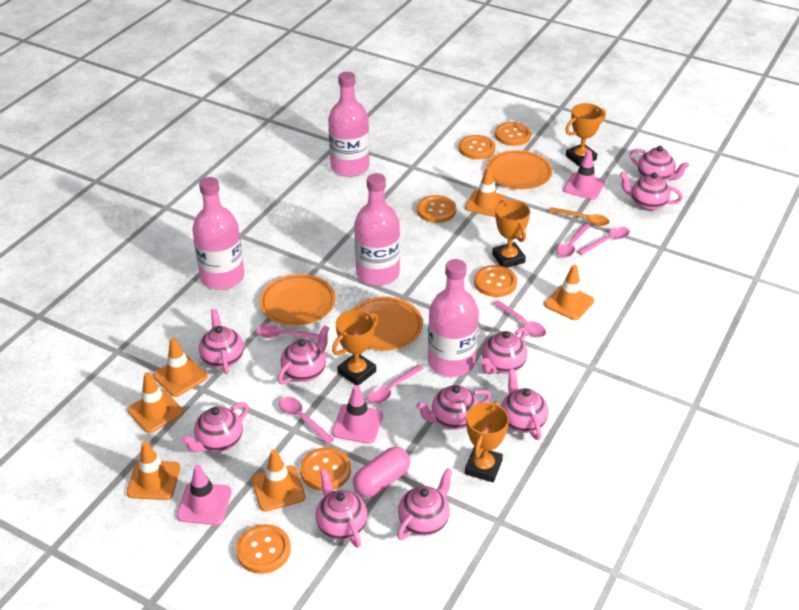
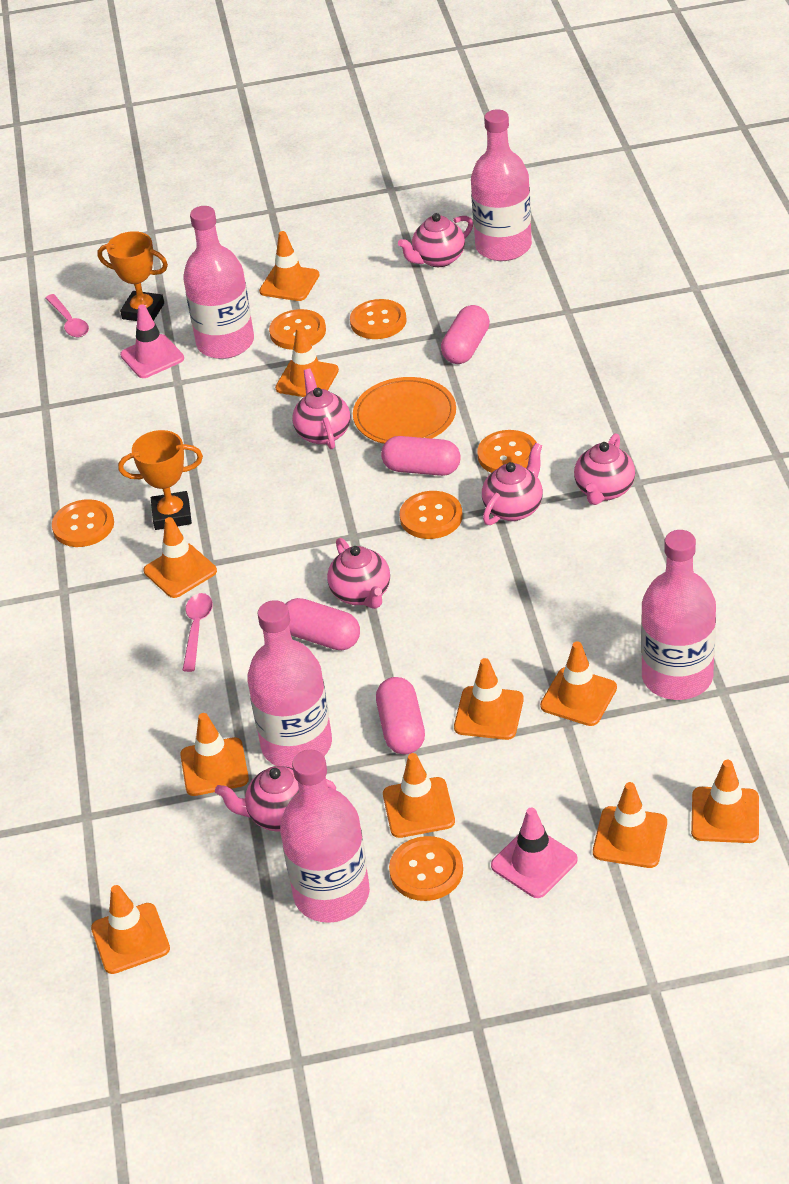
orange plate: [260,274,335,326] [351,297,423,351] [487,150,552,189] = 3 -> [353,377,456,444] = 1
orange spoon: [549,207,610,226] = 1 -> none = 0
orange traffic cone: [127,372,183,433] [127,441,180,500] [153,338,208,397] [252,449,305,512] [465,167,507,217] [544,265,594,320] = 6 -> [91,885,170,974] [144,517,217,598] [180,713,249,796] [259,231,320,301] [275,326,339,397] [383,753,455,838] [454,658,524,740] [540,641,617,726] [593,782,667,868] [691,760,759,843] = 10
orange trophy: [332,310,378,386] [465,401,509,482] [492,200,530,268] [565,103,606,167] = 4 -> [97,231,168,321] [118,430,203,530] = 2
pink bottle: [192,177,244,290] [328,72,370,177] [354,173,400,286] [428,259,479,377] = 4 -> [183,206,254,359] [247,600,332,768] [280,750,370,923] [471,109,532,261] [641,530,716,700] = 5
pink capsule: [353,447,410,498] = 1 -> [285,598,360,650] [376,677,425,755] [381,436,461,476] [441,305,490,364] = 4
pink spoon: [256,324,319,340] [279,397,334,444] [367,364,424,404] [493,300,546,337] [556,223,590,258] [577,227,630,255] = 6 -> [46,294,89,337] [182,593,213,672] = 2
pink teapot: [181,402,249,452] [199,309,244,374] [278,325,329,384] [316,469,368,548] [397,468,453,540] [416,385,491,429] [481,327,527,374] [501,369,548,440] [620,172,683,211] [629,146,689,181] = 10 -> [215,766,336,832] [292,369,350,449] [327,538,390,609] [398,213,473,267] [482,443,543,525] [574,433,635,505] = 6
pink traffic cone: [177,465,232,525] [332,385,383,444] [563,150,605,200] = 3 -> [120,304,184,378] [491,808,578,898] = 2

